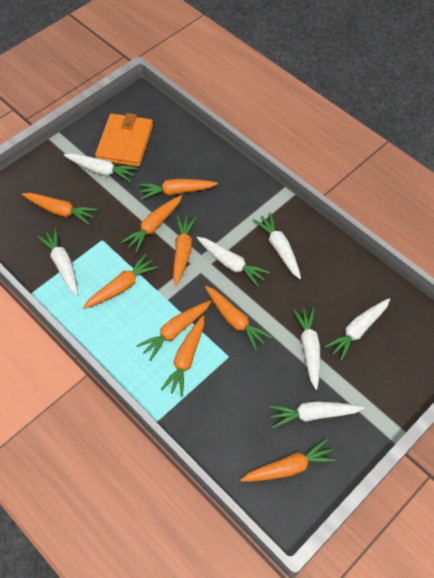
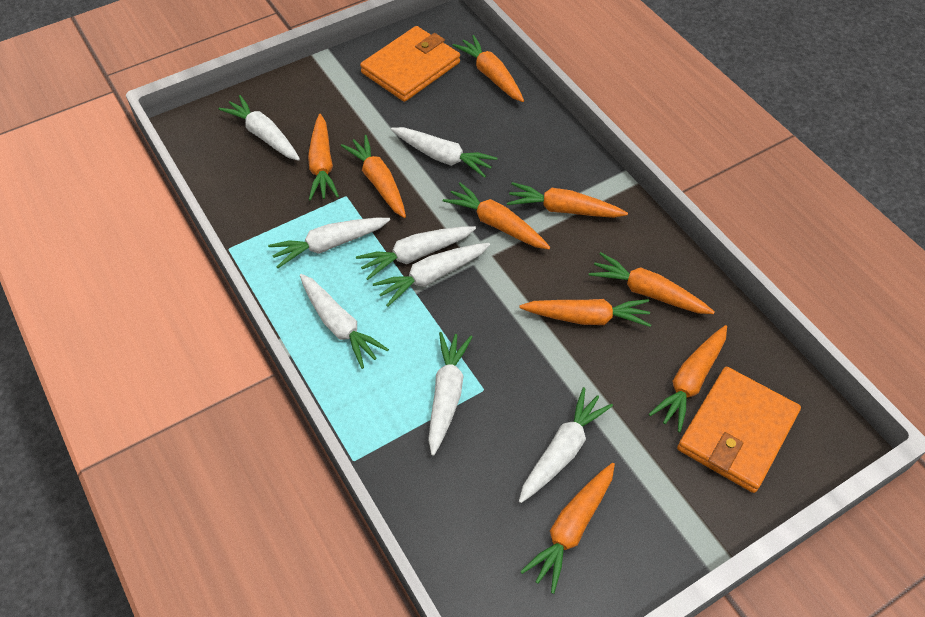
orange wallet: [95,113,153,167] = 1 -> [360,26,460,102] [677,367,801,493] = 2
white carrot: [37,228,78,296] [64,153,138,183] [197,237,270,287] [253,212,301,279] [269,401,364,428] [293,307,320,390] [324,298,390,361] = 7 -> [218,95,300,161] [268,218,390,268] [300,274,389,369] [356,226,476,280] [373,243,490,307] [391,127,497,178] [428,332,472,456] [519,387,613,503] = 8

